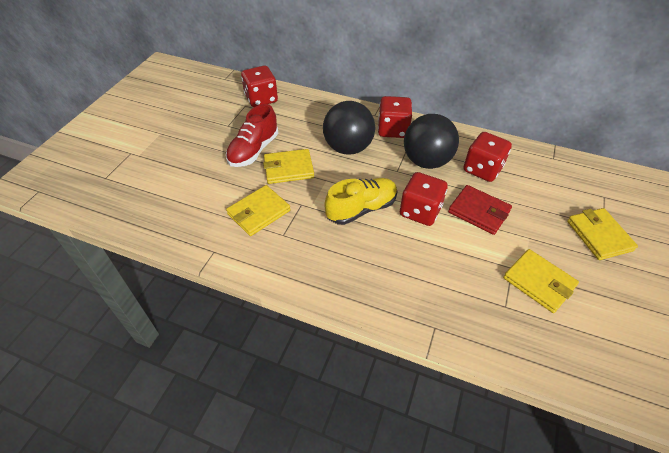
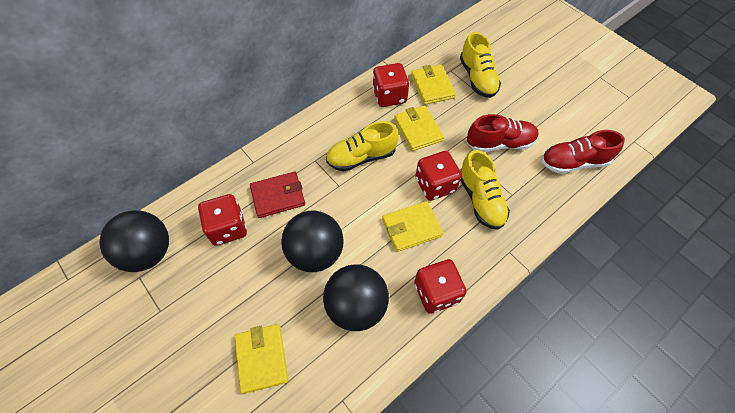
black ball: [323,101,375,155] [404,114,459,169] = 2 -> [99,210,169,272] [281,211,344,272] [323,264,389,331] = 3
red shoe: [226,104,278,167] = 1 -> [467,114,539,152] [541,130,625,174] = 2
yellow shoe: [325,178,398,225] = 1 -> [326,121,399,171] [460,32,501,98] [460,150,510,230] = 3

